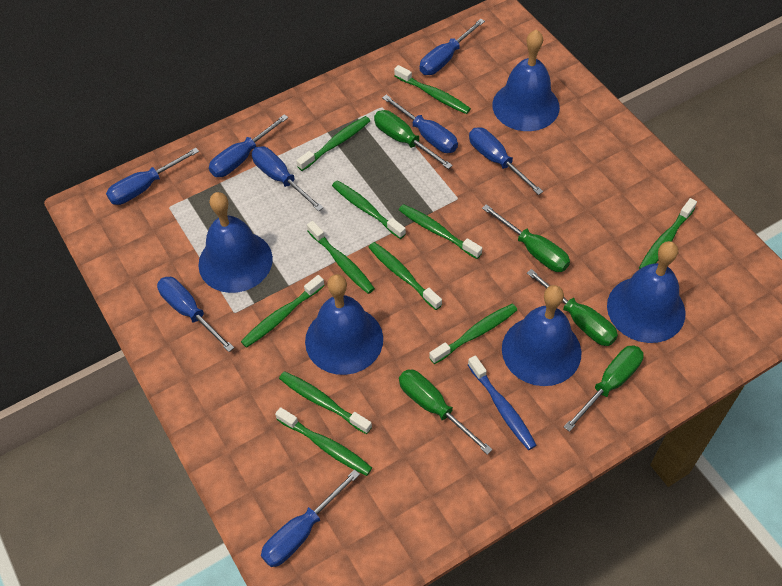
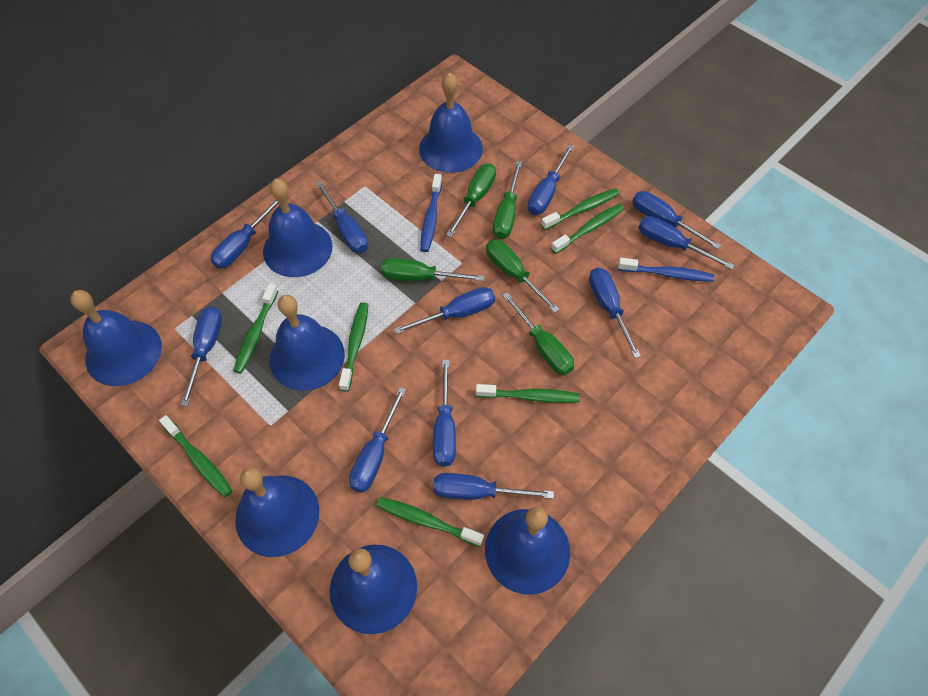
blue bell: [198,192,273,293] [305,274,383,375] [492,29,560,131] [502,285,582,386] [607,241,685,343] = 5 -> [70,290,162,386] [235,467,319,557] [263,179,333,277] [270,295,345,391] [330,545,417,634] [419,72,483,173] [485,507,570,594] = 7
blue screwdriver: [106,148,199,205] [157,277,234,352] [209,114,288,177] [252,146,323,211] [261,469,360,567] [382,95,458,153] [420,19,485,75] [469,128,543,195] = 8 -> [181,306,222,406] [210,199,279,268] [316,181,368,253] [349,387,406,493] [394,287,495,334] [433,360,456,466] [433,473,554,500] [528,144,574,215] [589,268,641,358] [632,191,721,249] [638,216,734,270] = 11
blue toothbrush: [468,355,536,450] = 1 -> [420,174,442,252] [618,258,714,282] = 2
green toothbrush: [241,275,325,348] [275,407,372,476] [279,371,372,434] [296,116,370,171] [307,221,375,294] [332,180,406,239] [368,242,442,310] [394,65,471,114] [399,204,482,259] [429,303,517,364] [639,198,697,269] = 11 -> [159,415,232,498] [233,284,278,373] [339,302,369,392] [376,497,484,547] [476,384,580,403] [541,188,620,230] [551,203,624,254] = 7

